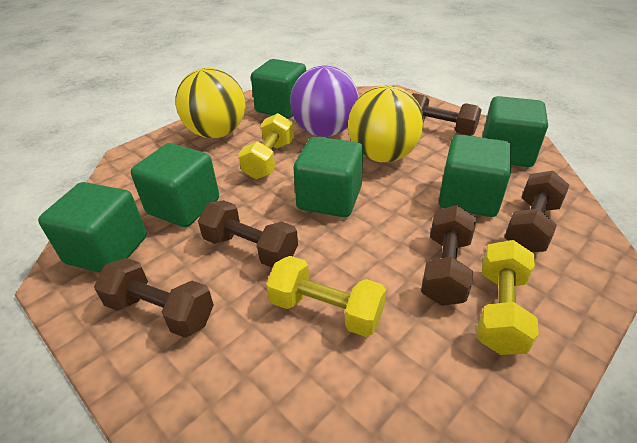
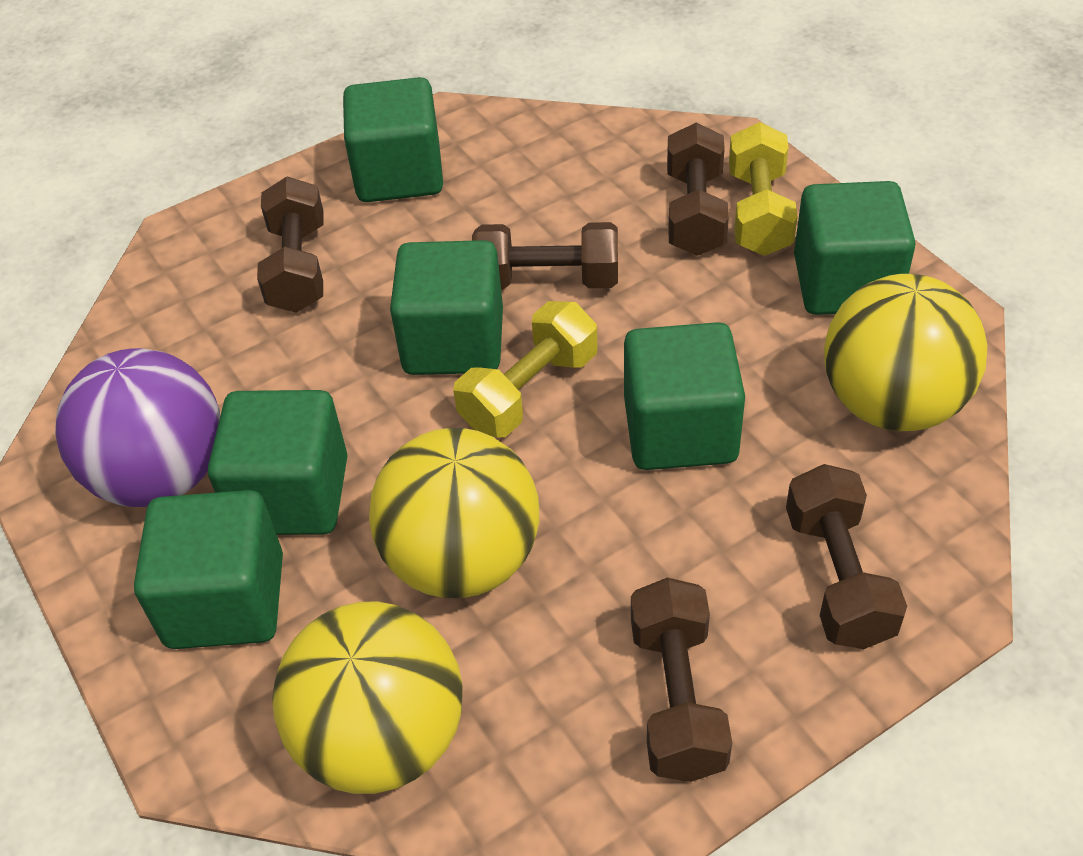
yellow ball: [175,68,246,138] [348,85,424,162] = 2 -> [272,601,463,794] [369,428,539,598] [824,274,987,431] = 3
yellow dumbbell: [238,113,294,179] [266,256,386,337] [477,240,538,355] = 3 -> [453,301,598,438] [729,122,798,256] = 2

